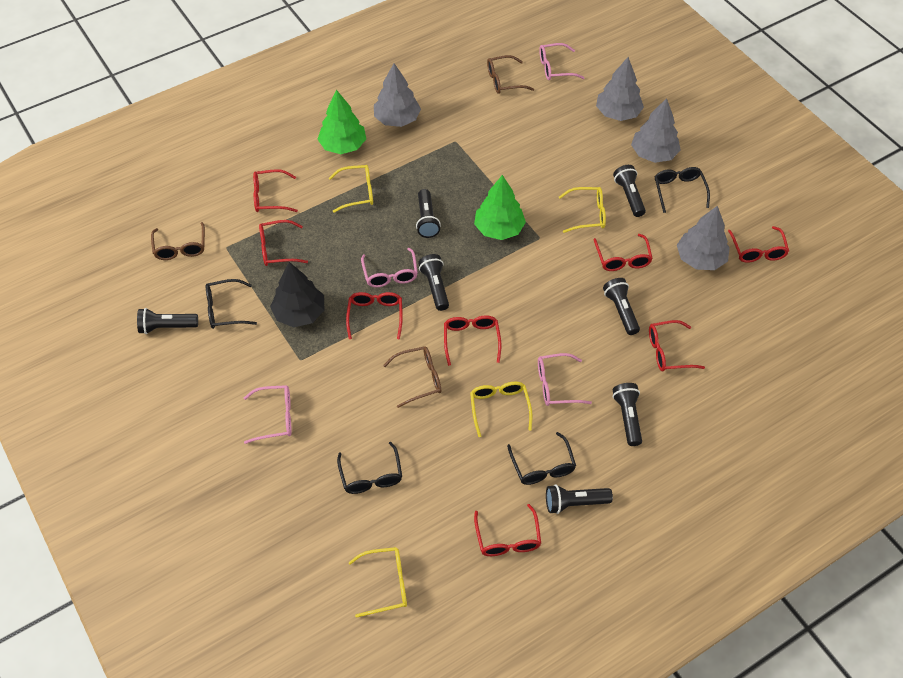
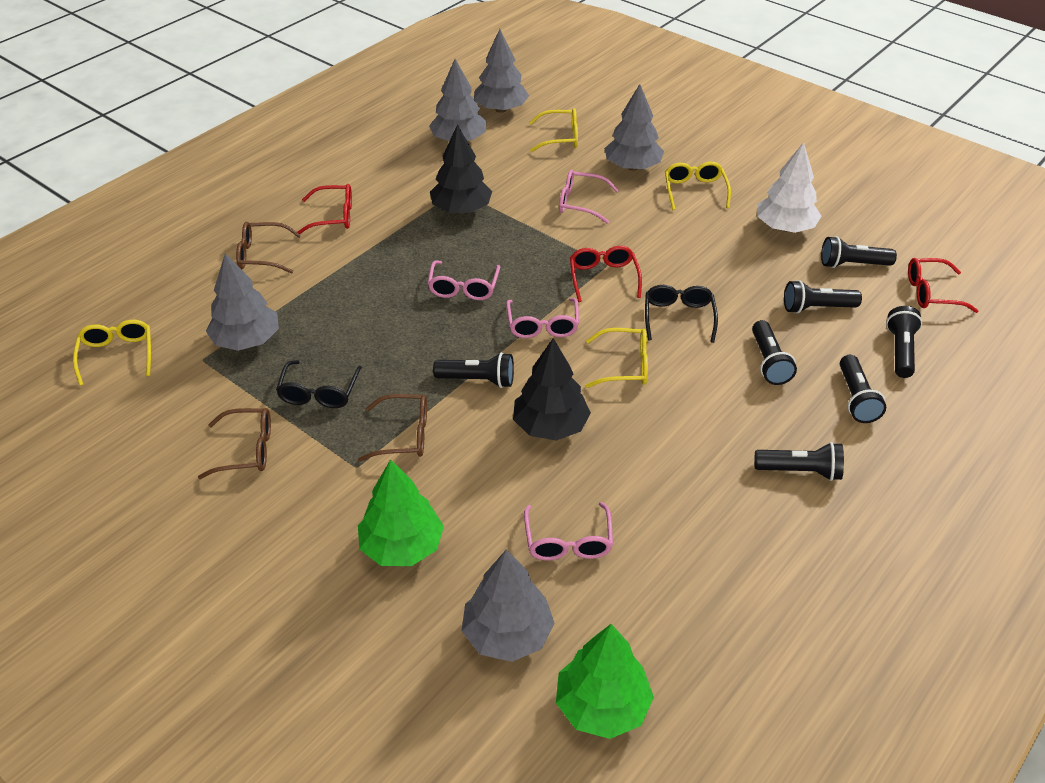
black glasses: [206,279,257,329] [337,442,402,494] [507,432,576,485] [655,167,710,213] = 4 -> [276,360,362,408] [645,285,718,343] = 2
black tree: [270,262,325,327] = 1 -> [430,124,492,213] [513,338,591,441] = 2
grey tree: [374,63,421,127] [596,57,644,121] [631,98,681,163] [677,206,730,270] = 4 -> [206,253,279,351] [429,59,486,141] [462,549,555,662] [474,29,529,113] [604,84,664,171] = 5
red glasses: [253,169,298,212] [259,220,308,266] [346,292,403,339] [444,315,501,366] [474,504,541,556] [594,234,653,271] [649,320,705,371] [728,226,789,263] = 8 -> [297,184,352,234] [570,246,642,302] [908,258,978,313] = 3
white tree: none = 0 -> [757,142,821,233] = 1

